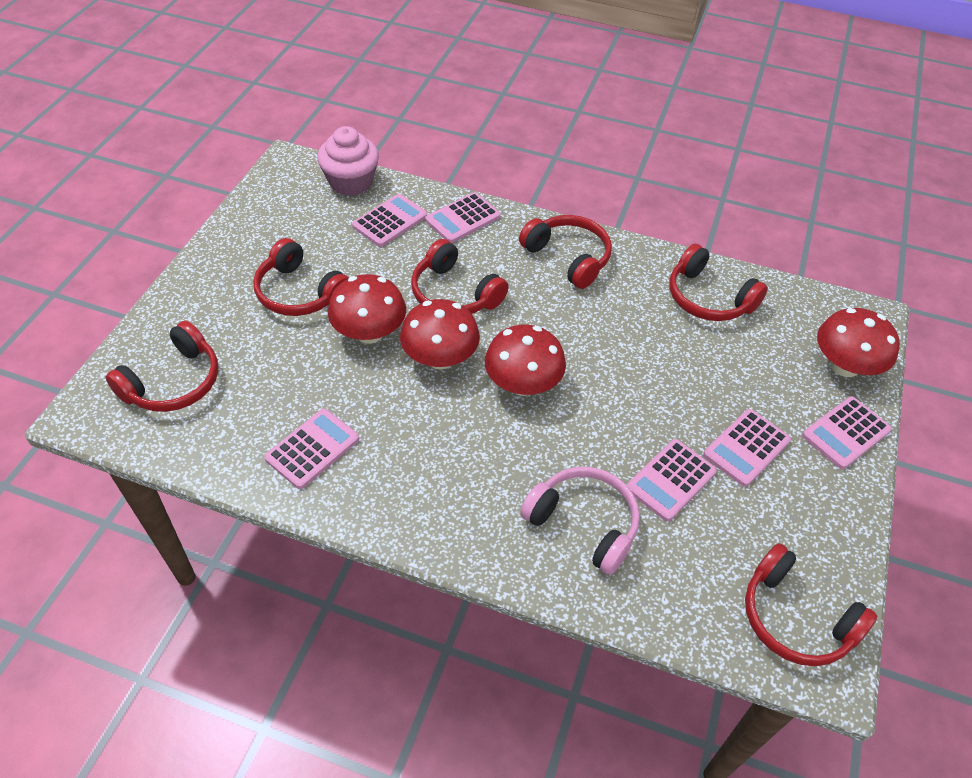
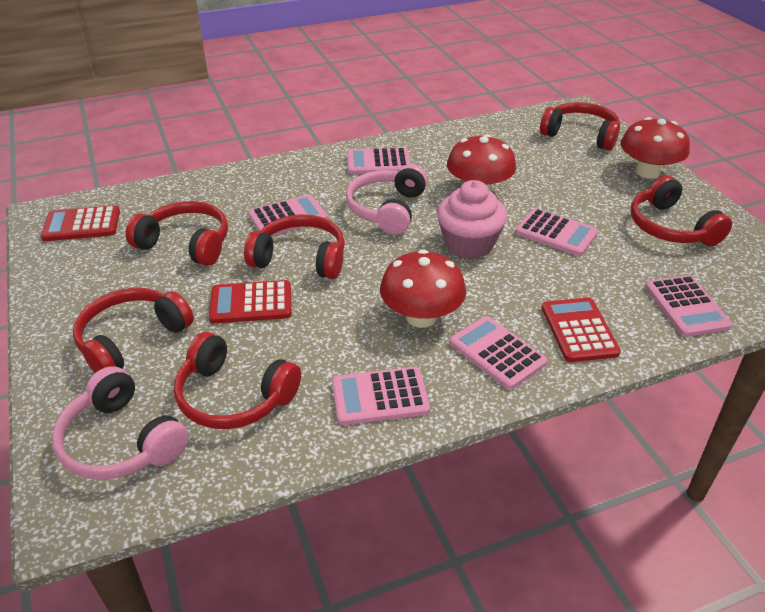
pink headphones: [520,467,640,575] = 1 -> [52,366,189,480] [346,164,428,235] = 2
red calculator: none = 0 -> [41,205,120,241] [209,280,292,323] [542,297,621,362] = 3
red mushroom: [328,274,406,343] [400,299,480,370] [485,325,566,396] [817,308,900,377] = 4 -> [380,249,466,328] [447,134,516,191] [620,117,690,179] = 3

